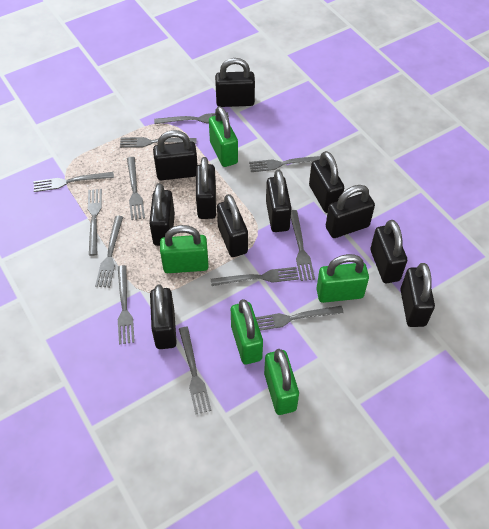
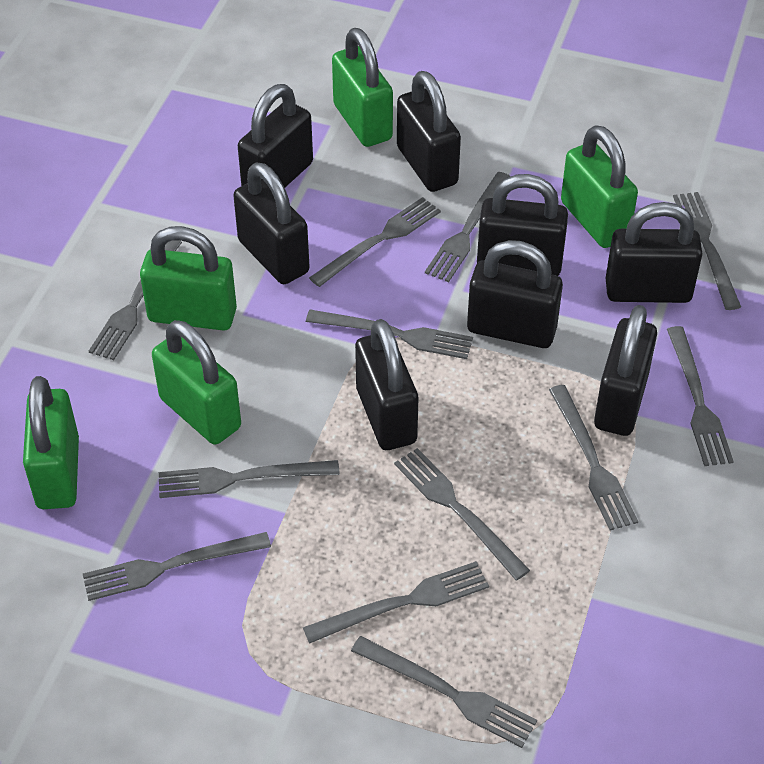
black padlock: [149,183,175,246] [150,284,177,349] [153,130,198,180] [196,157,216,219] [215,58,255,107] [217,194,248,257] [266,170,291,232] [309,151,344,213] [326,185,375,238] [370,220,407,283] [400,263,435,327] = 11 -> [233,162,310,284] [238,84,313,187] [355,319,418,450] [397,71,461,192] [467,240,563,348] [477,174,568,276] [594,305,657,436] [606,202,702,303] = 8

